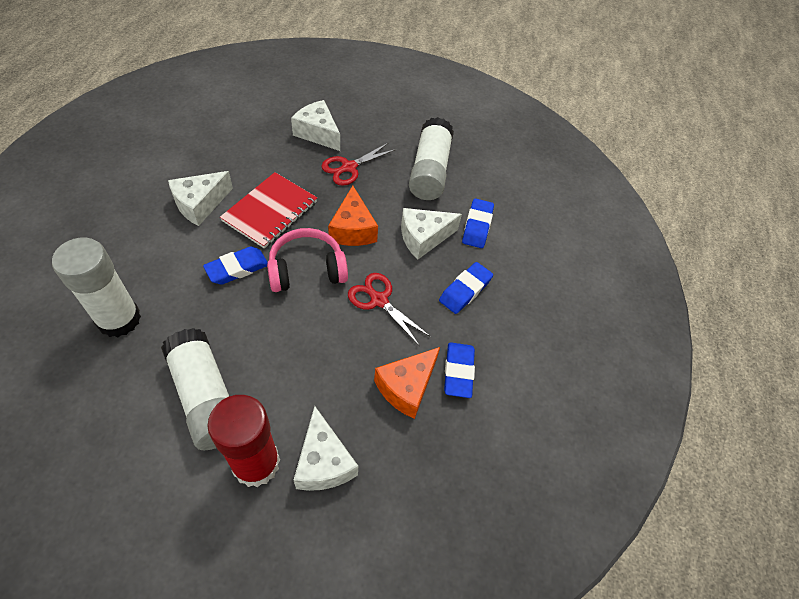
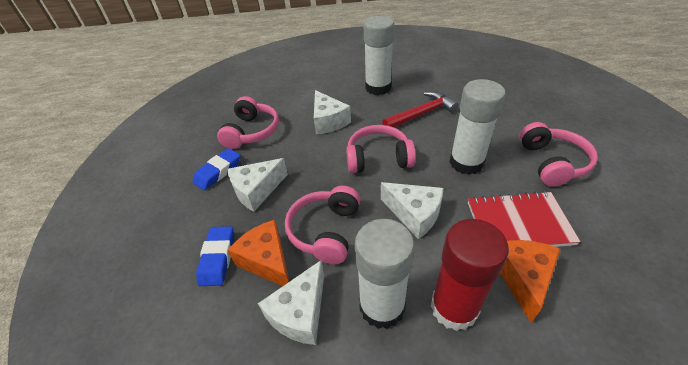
blue eraser: [203,246,268,285] [439,262,493,314] [444,342,475,398] [462,198,494,248] = 4 -> [192,148,240,190] [196,226,234,286] = 2
pink headphones: [267,228,348,292] = 1 -> [217,96,279,149] [285,186,360,264] [346,125,416,173] [519,122,598,187] = 4
red hammer: none = 0 -> [382,91,459,127] = 1
red scissors: [322,142,397,186] [348,273,431,346] = 2 -> none = 0

